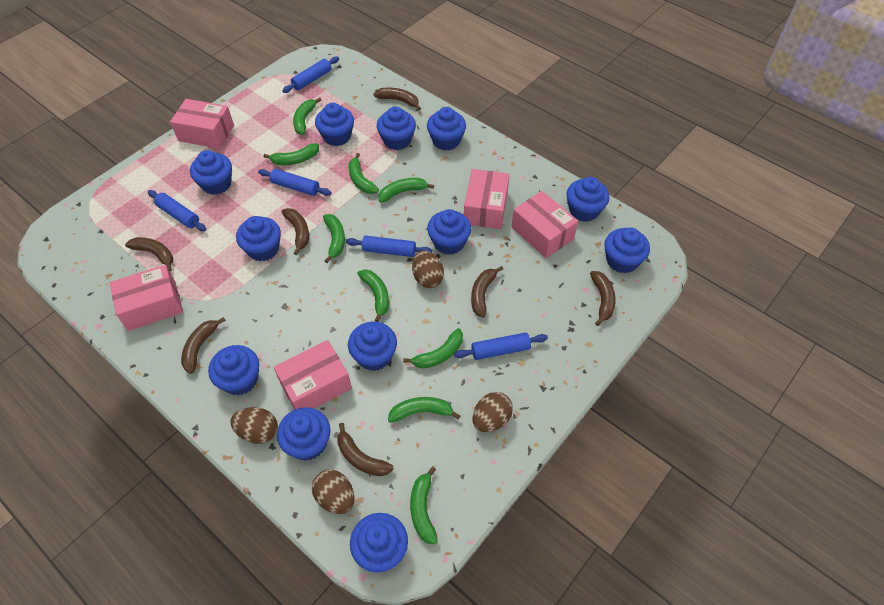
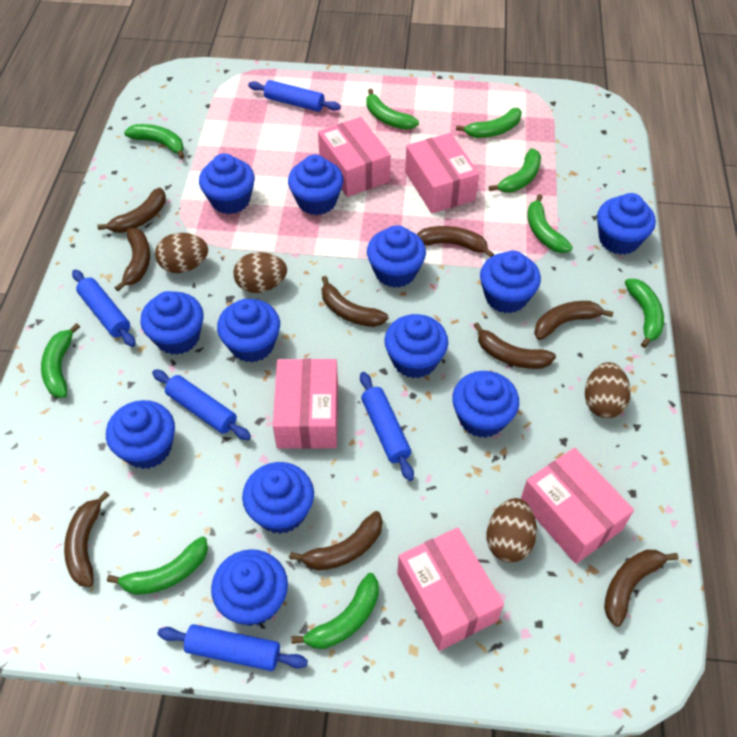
brown banana: [125,237,173,271] [181,317,226,374] [281,208,309,255] [337,423,393,476] [373,88,421,110] [471,266,503,317] [590,271,616,326] = 7 -> [64,491,109,587] [97,188,166,233] [115,228,150,291] [290,511,383,570] [322,276,388,327] [417,226,494,257] [473,322,556,369] [534,301,613,340] [604,550,678,627] = 9

